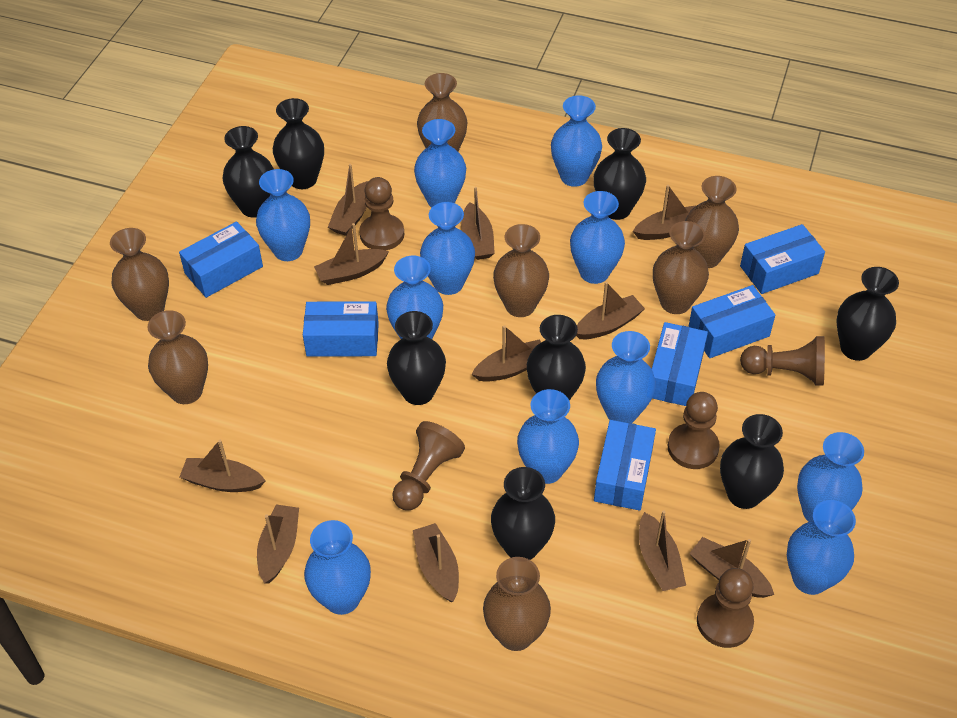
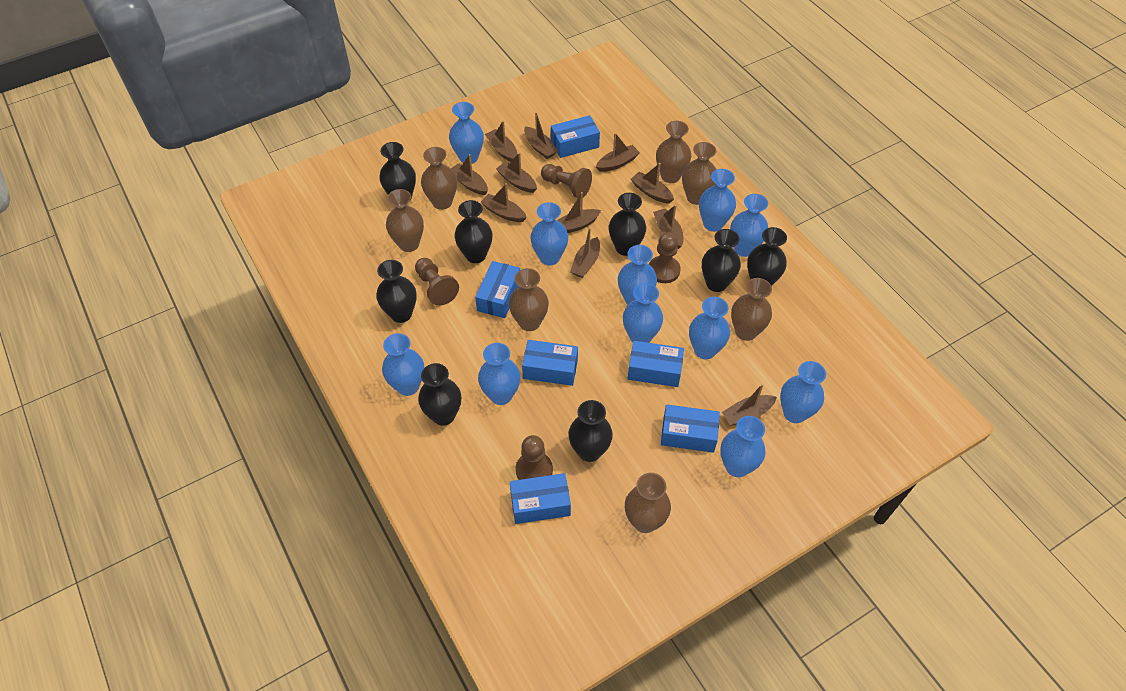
brown pawn: [359,177,404,250] [392,421,465,510] [668,392,720,469] [697,568,754,648] [740,336,825,386] = 5 -> [415,258,459,306] [516,435,553,480] [541,164,592,198] [649,232,680,283] = 4

